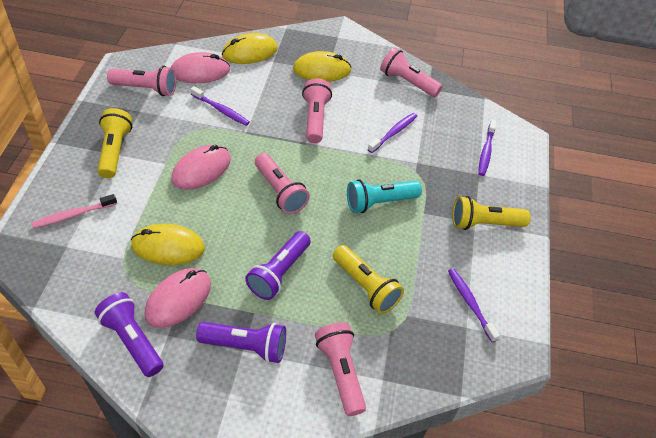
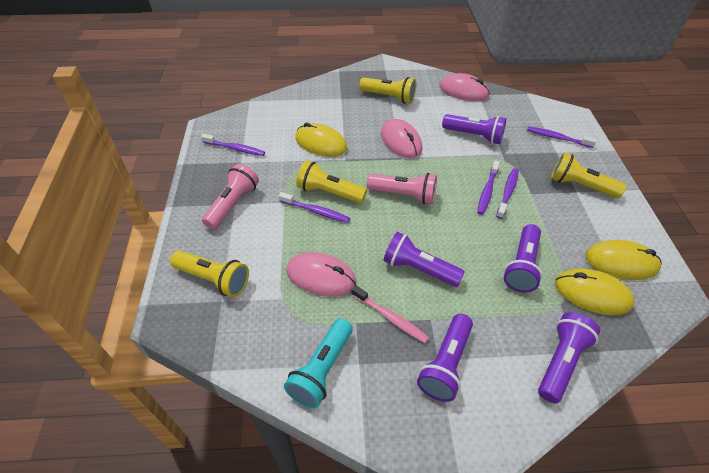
pink flashlight: [107,66,176,96] [255,153,310,214] [302,79,332,143] [315,322,366,416] [380,48,442,97] = 5 -> [202,164,259,229] [367,173,437,204] = 2
purple flashlight: [95,292,164,377] [196,322,286,363] [245,231,311,300] = 3 -> [383,232,465,287] [417,314,473,402] [442,114,506,144] [504,224,542,293] [538,312,600,403] = 5
purple toothbrush: [190,86,250,126] [368,113,417,153] [448,268,500,342] [478,119,497,176] = 4 -> [201,134,265,156] [279,192,350,223] [477,161,500,215] [496,168,519,219] [527,126,597,148] = 5
yellow flashlight: [97,108,132,178] [333,245,404,314] [452,196,531,230] = 3 -> [170,250,249,297] [296,160,367,203] [359,77,416,104] [551,153,626,198] = 4

